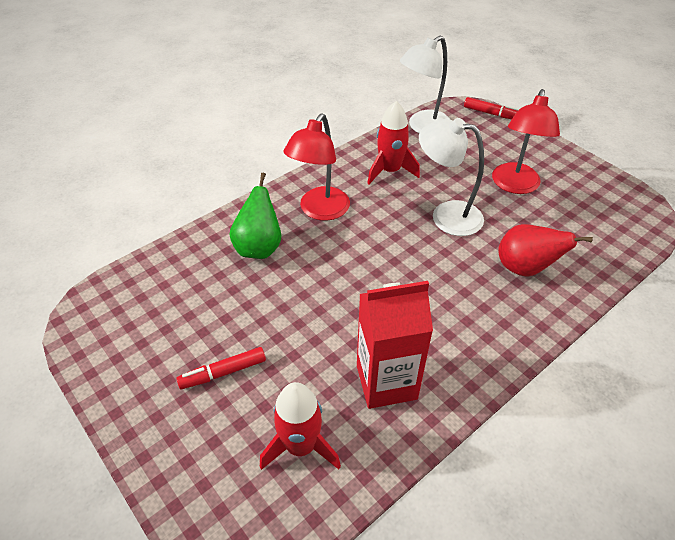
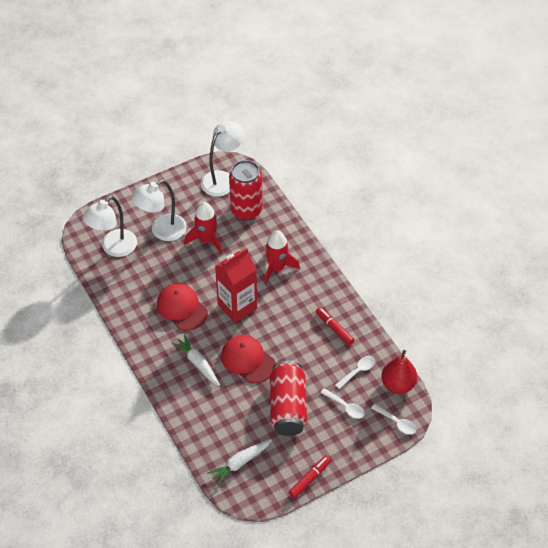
green pear: [229,173,281,259] = 1 -> none = 0
red can: none = 0 -> [229,160,262,221] [270,361,307,436] = 2
red cap: none = 0 -> [157,283,208,331] [221,335,275,383] = 2
red lamp: [283,113,350,221] [492,89,560,194] = 2 -> none = 0
white carrot: none = 0 -> [172,335,220,386] [207,439,272,486] = 2
white lamp: [400,36,451,133] [419,118,484,236] = 2 -> [83,196,137,257] [132,180,187,241] [201,121,244,197] = 3
white spoon: none = 0 -> [320,388,364,419] [335,356,375,389] [371,404,416,435] = 3

